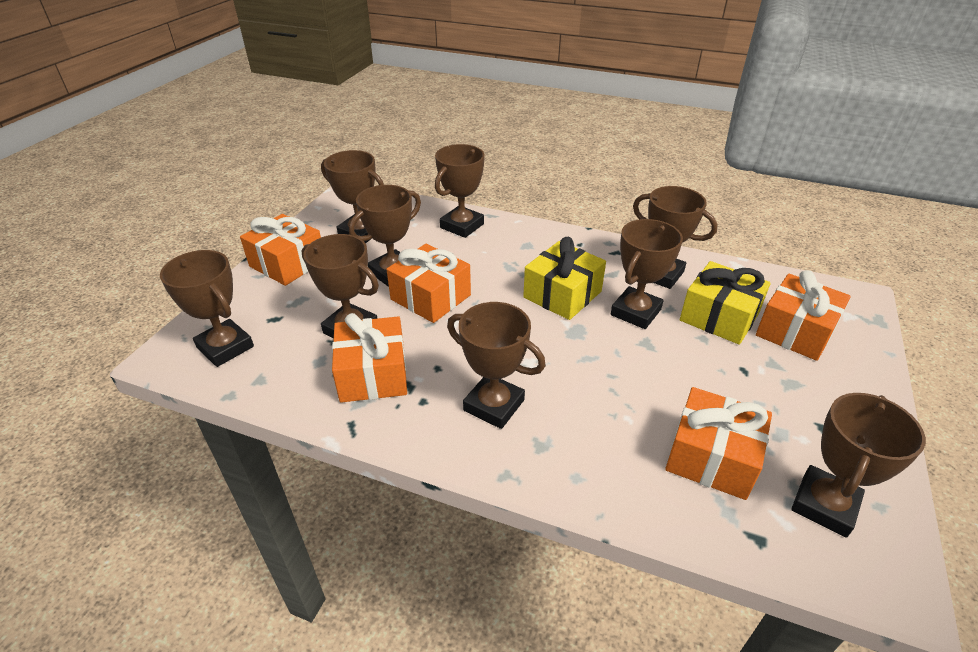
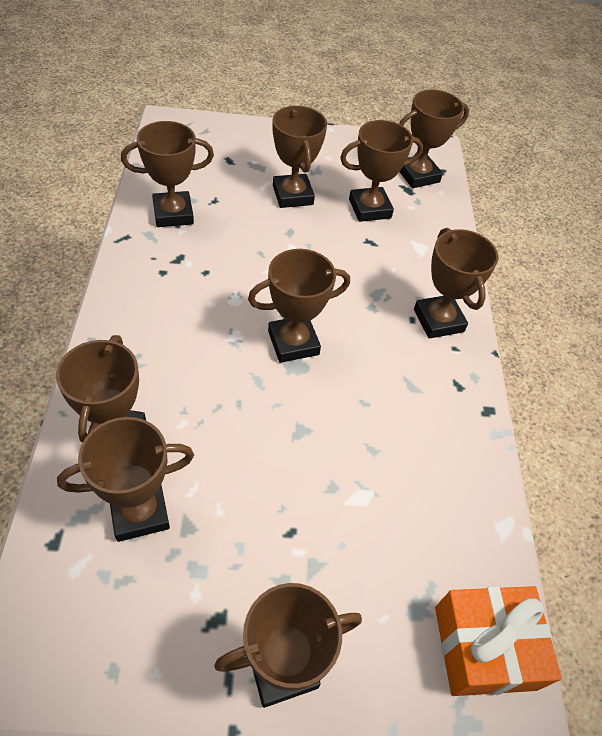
orange gift: [240,214,321,286] [332,313,407,403] [386,244,471,323] [665,387,772,500] [756,270,851,361] = 5 -> [435,586,562,696] = 1
yellow gift: [523,237,606,320] [680,261,771,345] = 2 -> none = 0

